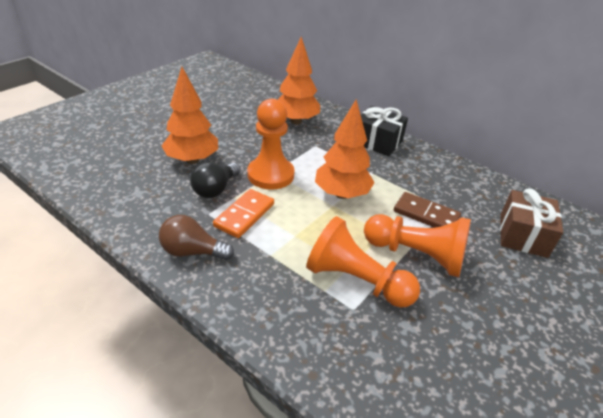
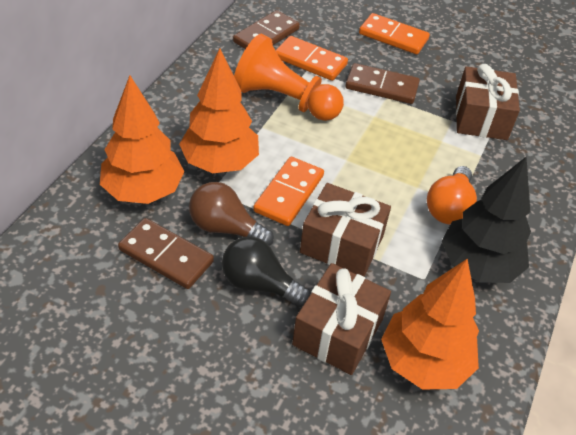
black gift: [361,106,408,156] = 1 -> none = 0
black tree: none = 0 -> [442,157,531,283] = 1
brown domino: [394,192,461,228] = 1 -> [118,218,214,289] [233,10,300,49] [345,63,420,104] = 3
brown gift: [500,189,563,258] = 1 -> [292,263,391,375] [300,183,391,277] [456,64,520,140] = 3
orange domino: [213,189,274,238] = 1 -> [253,157,324,226] [276,36,348,81] [359,13,430,54] = 3
orange light bulb: none = 0 -> [427,166,477,224] = 1
orange pawn: [247,99,295,190] [306,216,420,308] [364,214,471,277] = 3 -> [234,34,344,121] = 1

